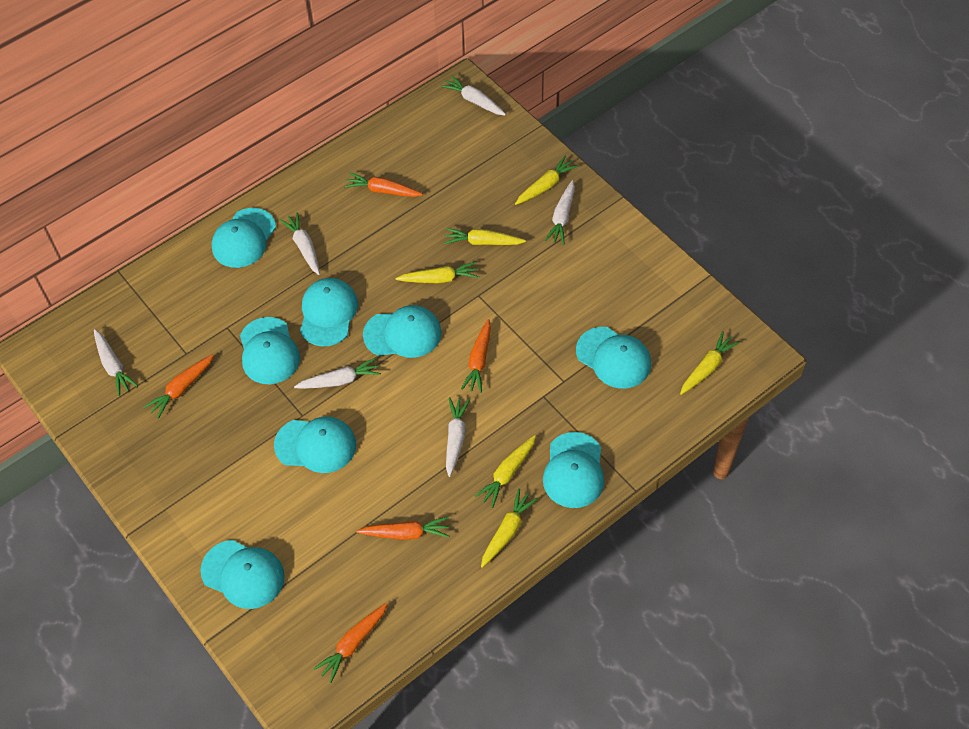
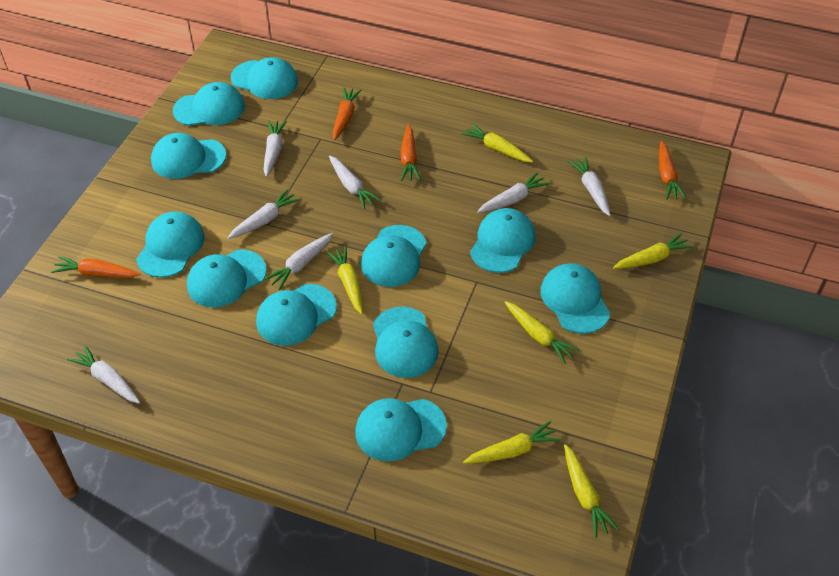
orange carrot: [144,354,214,419] [313,603,388,683] [344,172,423,197] [356,517,449,540] [461,319,491,393] = 5 -> [51,256,141,278] [332,87,361,141] [400,124,421,181] [659,141,686,199] = 4
turquoise cap: [200,540,285,609] [211,208,276,268] [240,317,300,384] [274,416,356,473] [300,278,358,346] [363,305,442,358] [543,432,604,508] [576,327,651,389] = 8 -> [136,212,205,278] [151,133,226,179] [173,82,245,126] [187,250,267,307] [231,57,298,99] [256,284,337,346] [355,398,447,461] [361,225,426,287] [373,306,439,378] [470,208,535,273] [541,263,610,334] = 11
white carrot: [94,329,138,396] [280,212,320,275] [294,357,381,389] [441,75,506,116] [446,397,470,477] [545,180,575,245] = 6 -> [67,345,140,404] [228,189,301,239] [264,120,287,177] [264,233,333,290] [329,155,381,209] [477,172,550,213] [568,156,610,216] = 7

